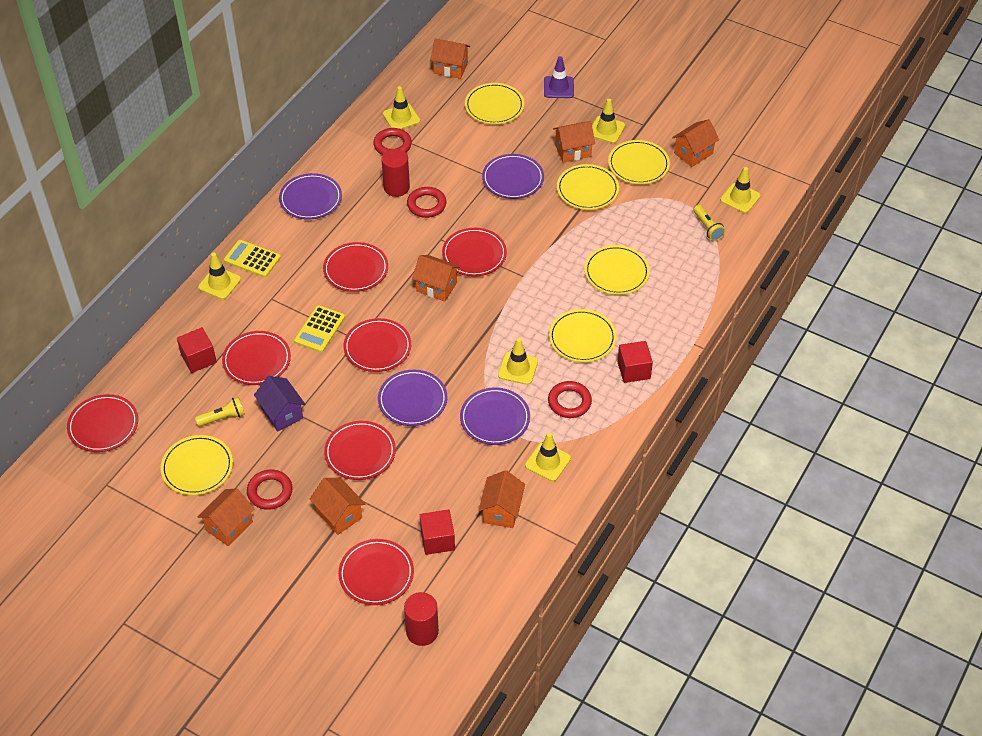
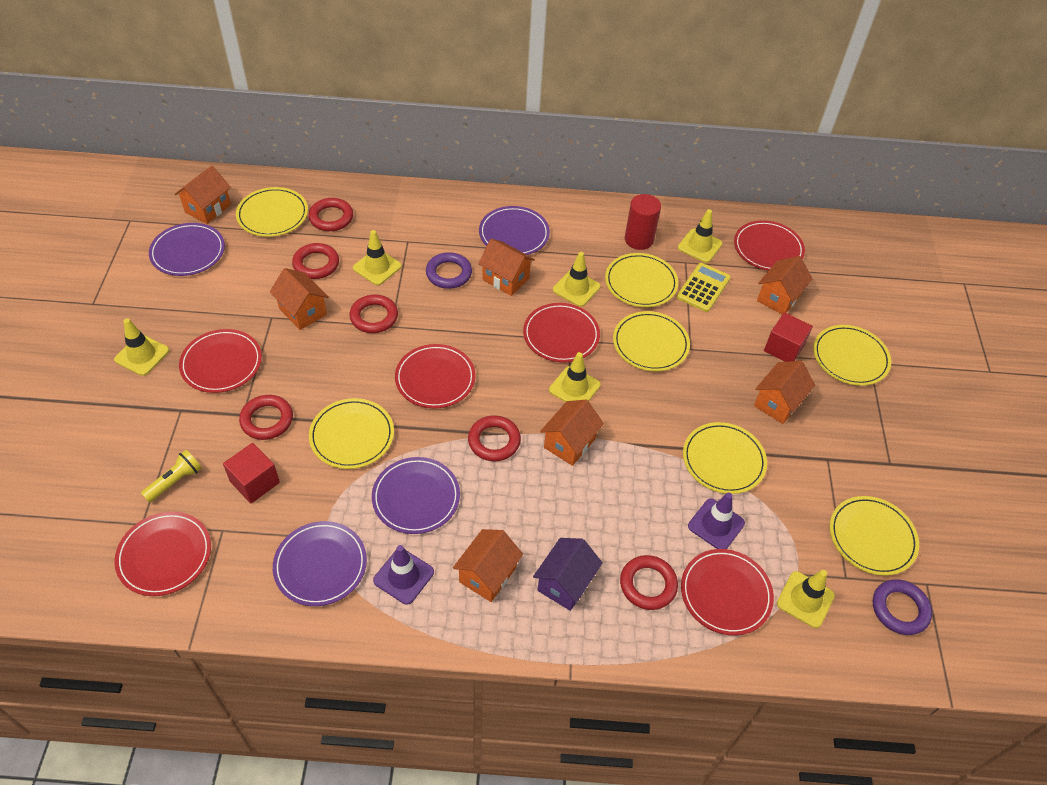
purple ring: none = 0 -> [426,252,472,289] [873,579,932,635] = 2
purple traffic cone: [544,56,574,98] = 1 -> [373,545,434,605] [688,493,745,549] = 2
red cube: [177,327,217,373] [420,509,455,555] [617,341,653,383] = 3 -> [223,443,280,504] [764,312,813,362] = 2
red cylinder: [381,149,410,197] [404,592,439,646] = 2 -> [625,194,661,250] = 1
red plate: [67,394,138,452] [222,331,291,385] [323,242,388,292] [324,421,396,480] [338,539,414,605] [344,318,411,372] [442,228,507,277] = 7 -> [115,512,211,596] [179,329,262,393] [395,344,476,409] [523,303,600,363] [681,549,774,636] [734,220,805,271] = 6
red ring: [247,470,293,510] [373,128,412,155] [407,187,446,218] [548,381,592,418] = 4 -> [239,395,293,440] [292,243,339,279] [308,198,353,231] [350,294,398,333] [468,416,521,461] [620,555,678,610] = 6
yellow calculator: [224,240,281,277] [294,305,345,352] = 2 -> [677,263,731,312] = 1
yellow flashlight: [195,397,245,427] [693,205,726,241] = 2 -> [141,450,202,502] = 1
yellow plate: [161,435,233,495] [465,83,524,124] [549,309,616,362] [557,164,619,210] [584,245,650,295] [608,140,670,184] = 6 -> [236,187,308,237] [309,398,394,469] [605,253,678,307] [613,311,690,371] [683,422,767,494] [813,325,891,386] [830,496,919,576] = 7

